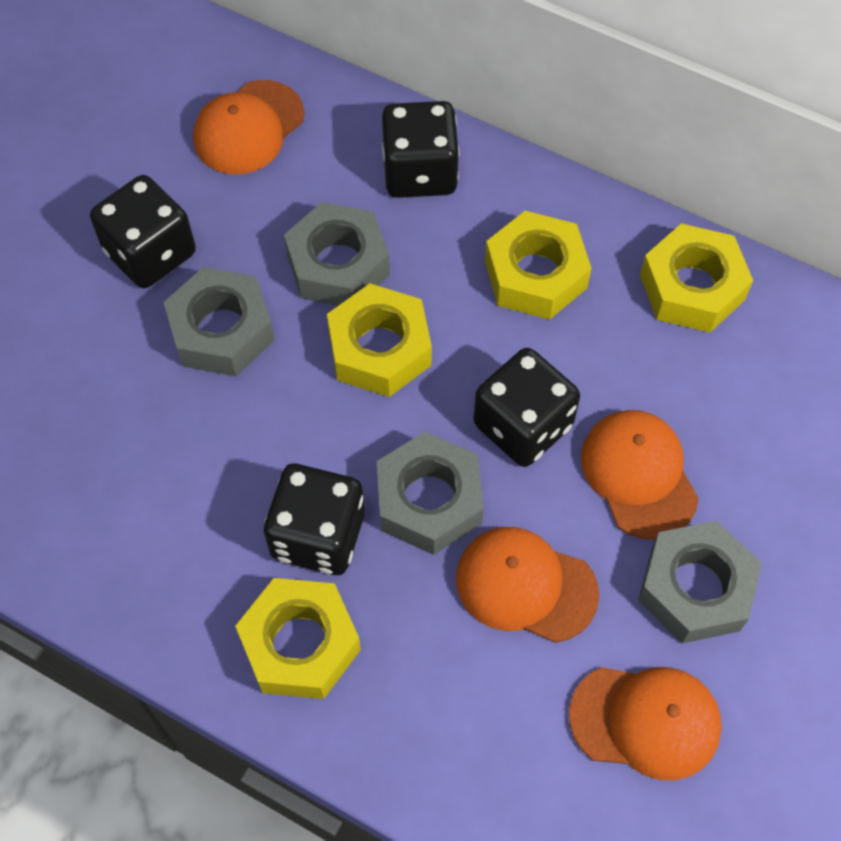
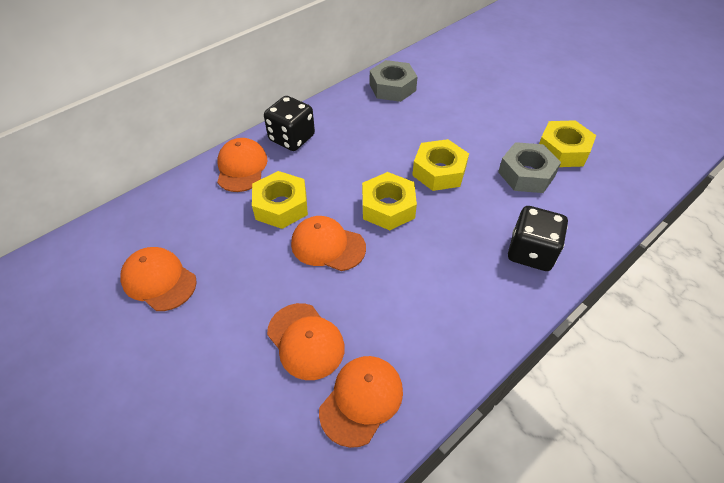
black dice: [90,175,196,288] [264,464,365,575] [382,101,459,198] [473,348,580,467] = 4 -> [264,96,315,151] [508,206,568,271] = 2
grey nut: [164,267,275,376] [284,202,390,306] [377,432,483,555] [638,521,762,644] = 4 -> [370,60,418,102] [498,142,561,193] = 2
orange cap: [193,80,304,174] [456,527,599,643] [569,667,722,780] [581,410,699,540] = 4 -> [120,247,197,311] [217,138,267,192] [267,303,345,380] [291,216,366,271] [319,356,403,448] = 5

